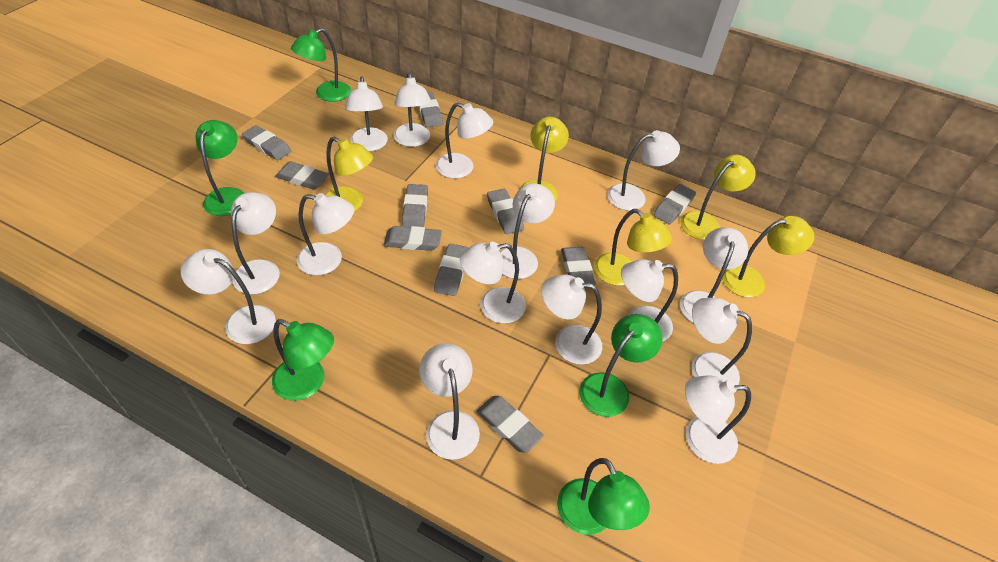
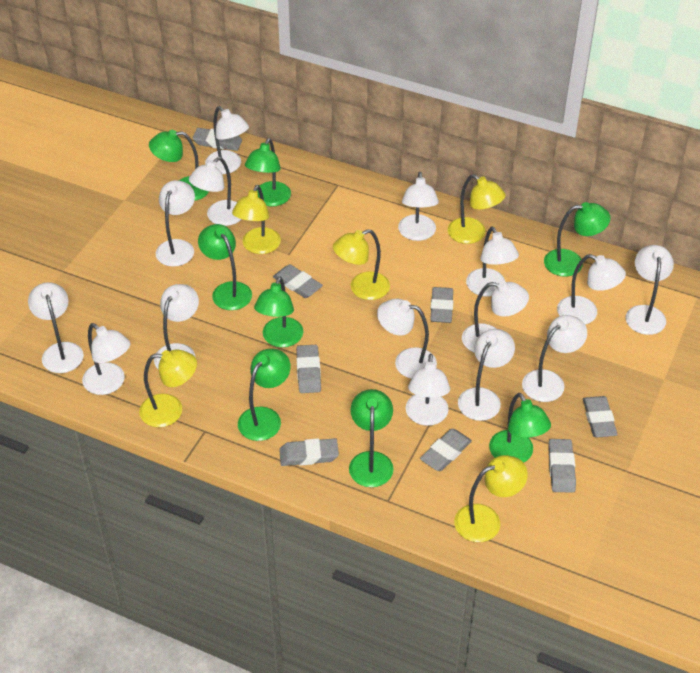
green lamp: [196,120,244,216] [272,319,334,401] [291,28,351,102] [557,458,650,535] [579,314,663,417] = 5 -> [149,130,209,201] [198,224,252,310] [238,349,290,441] [245,138,291,207] [254,276,303,347] [349,389,393,487] [489,393,551,463] [544,202,611,277] = 8
grey eraser: [242,125,291,160] [275,161,329,190] [384,226,442,251] [402,184,428,227] [418,92,443,127] [434,244,469,296] [476,396,544,453] [487,189,524,234] [561,247,596,285] [653,184,696,225] = 10 -> [193,128,242,151] [273,264,323,298] [279,438,339,466] [296,345,321,393] [420,428,472,471] [430,287,453,323] [548,439,576,493] [583,396,618,437] = 8

